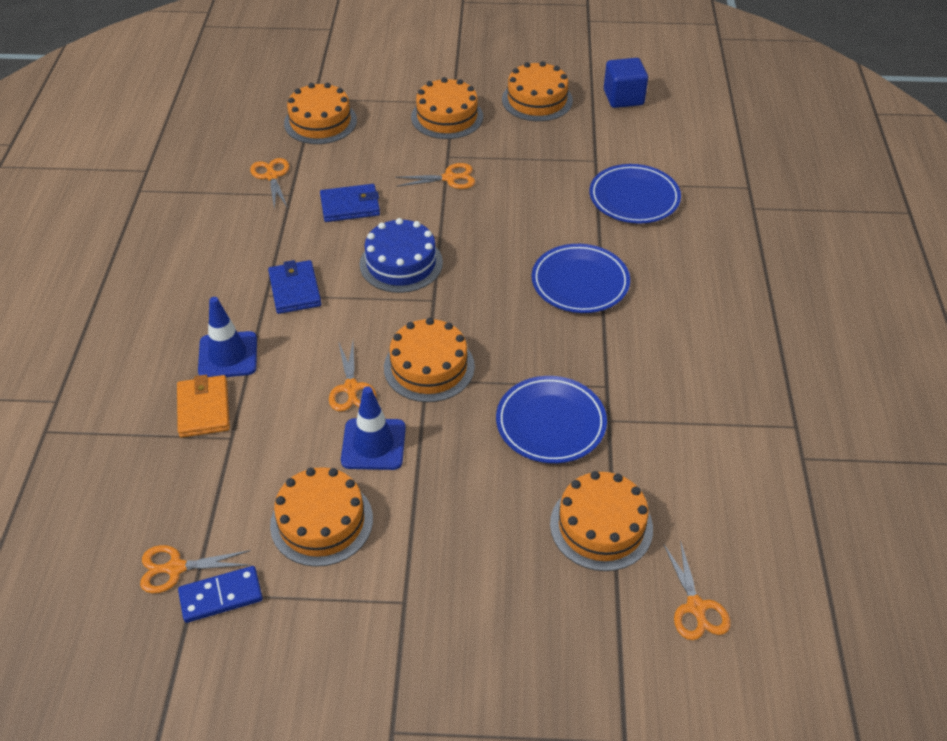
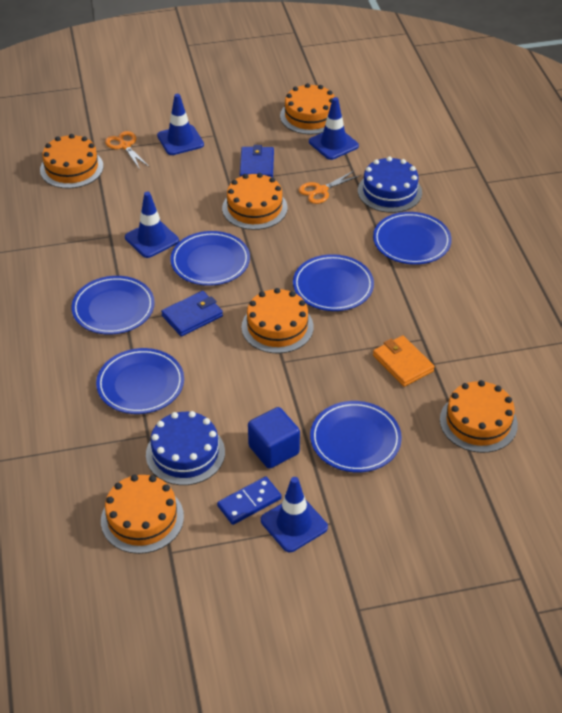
blue cake: [360,218,443,293] = 1 -> [146,411,225,485] [358,157,422,213] = 2
blue plate: [496,376,607,463] [532,244,630,313] [589,164,681,224] = 3 -> [71,276,155,335] [96,348,184,414] [170,231,250,286] [293,254,374,311] [310,401,402,472] [373,212,452,265] = 6
blue traffic cone: [198,297,257,377] [341,386,406,470] = 2 -> [125,192,179,258] [157,94,204,155] [261,477,328,552] [309,97,359,160] = 4
orange scissors: [140,545,251,593] [250,158,289,210] [329,341,377,412] [395,163,475,189] [663,540,731,640] = 5 -> [105,131,149,169] [299,171,361,204] = 2

